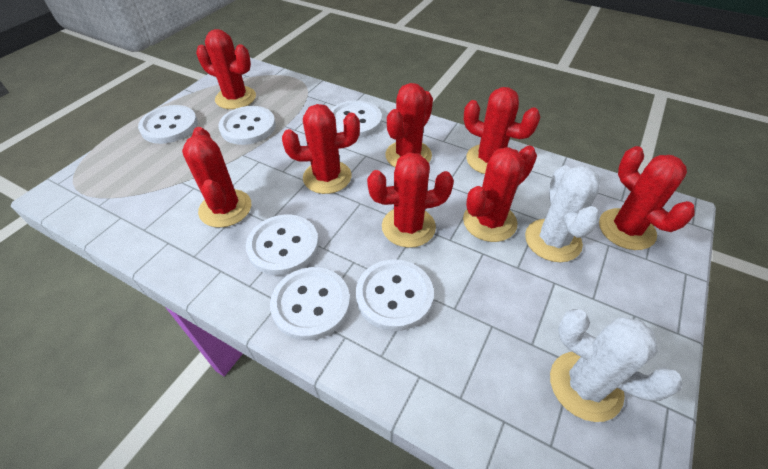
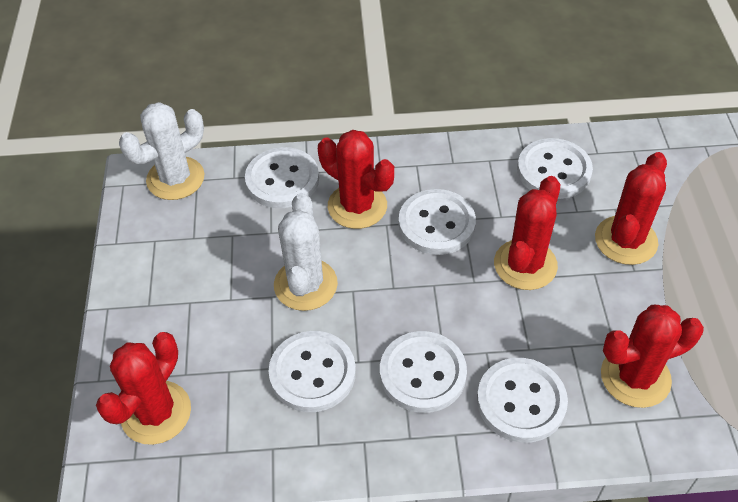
red cactus: [182,127,251,228] [196,29,256,109] [282,104,360,194] [367,152,454,248] [385,83,433,167] [463,87,540,174] [463,146,537,242] [599,146,695,250] = 8 -> [96,332,191,445] [318,130,394,229] [494,176,560,290] [595,152,667,265] [601,305,704,408] = 5

